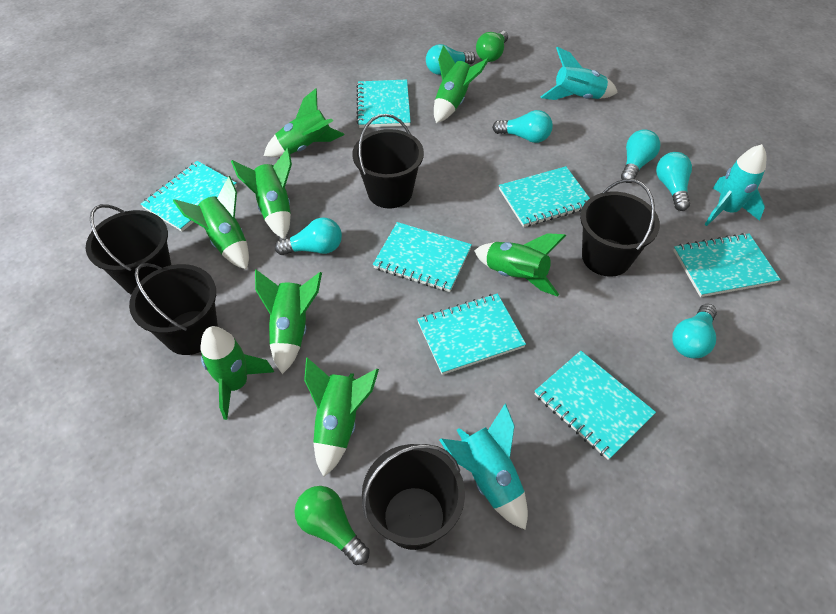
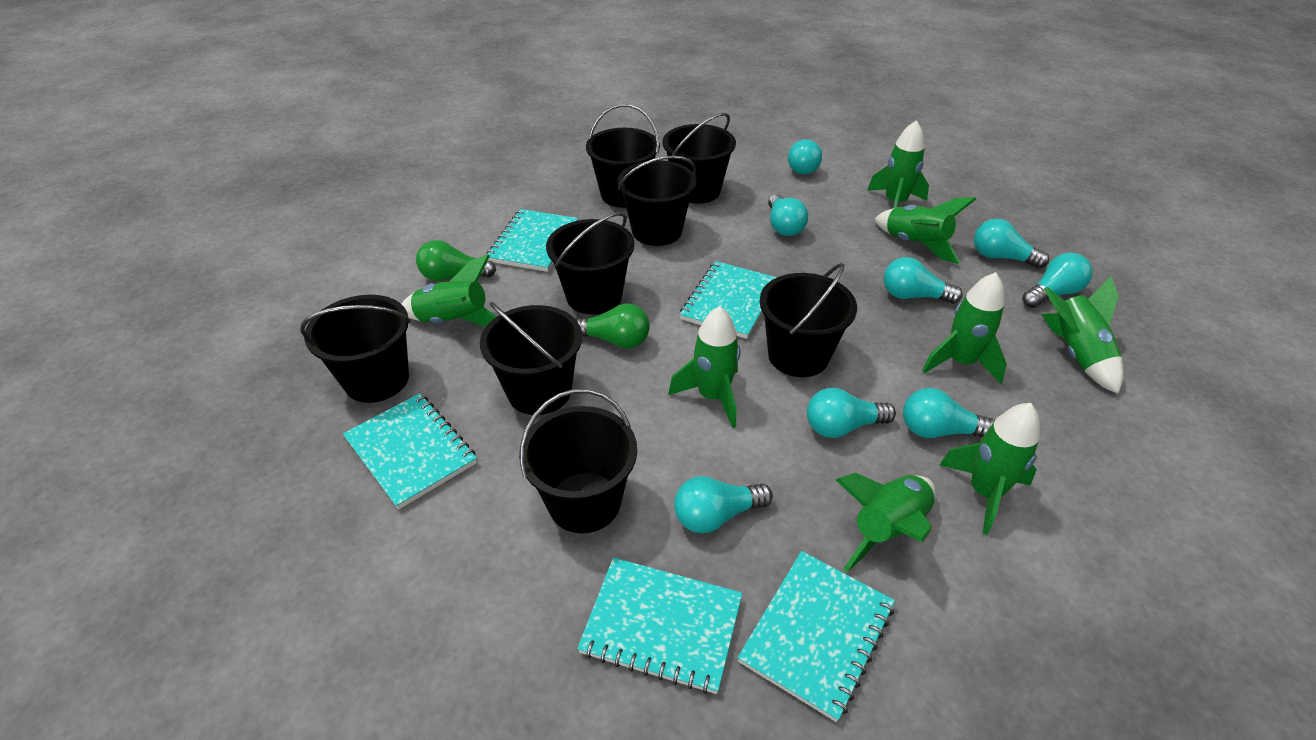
black bucket: [86,204,171,295] [129,263,218,355] [352,114,424,208] [362,444,465,550] [580,179,660,277] = 5 -> [300,295,411,403] [480,302,582,415] [519,389,637,533] [546,212,634,315] [586,104,660,208] [618,156,697,246] [662,113,736,204] [760,263,857,377] = 8
turquoise light bulb: [275,217,342,255] [426,44,475,75] [492,110,553,143] [621,129,660,183] [656,152,692,211] [672,304,717,358] = 6 -> [674,476,773,533] [768,194,808,236] [788,139,822,174] [807,388,896,438] [884,257,963,304] [903,388,995,438] [974,219,1049,268] [1022,253,1093,308] = 8
turquoise notebook: [141,161,237,231] [356,79,411,128] [373,222,472,292] [417,293,526,375] [499,166,590,227] [534,351,656,460] [673,233,781,297] = 7 -> [343,393,477,509] [486,209,578,272] [577,558,742,694] [680,261,777,339] [737,551,895,722] = 5
turquoise rocket: [439,403,528,530] [540,47,618,100] [705,144,767,226] = 3 -> none = 0

